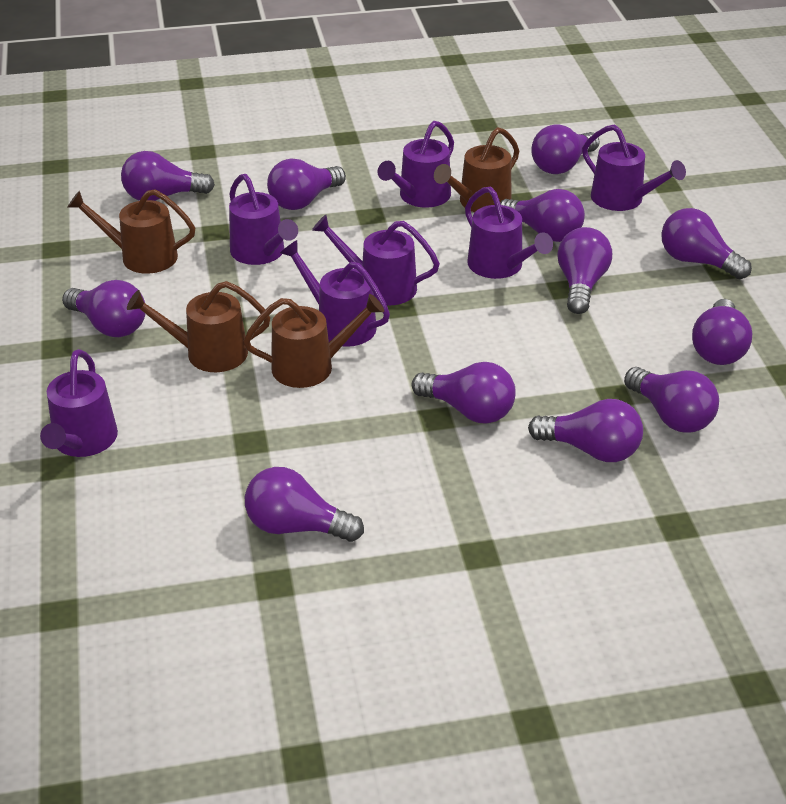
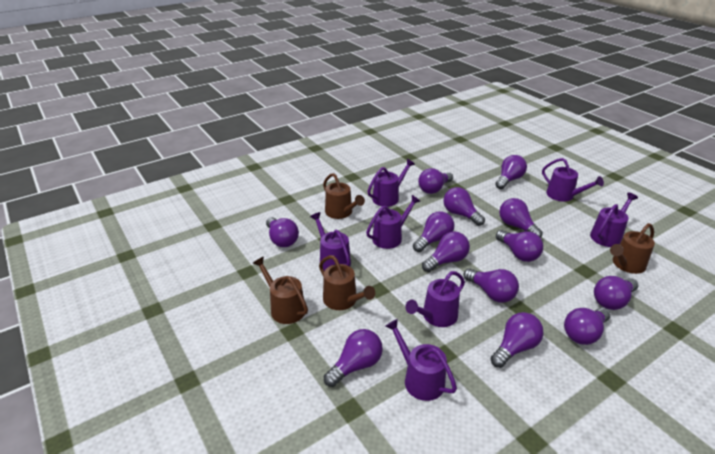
purple light bulb: [62,280,145,337] [121,151,215,201] [245,467,364,542] [267,158,346,210] [412,362,516,424] [500,189,585,242] [528,399,643,462] [531,124,600,174] [557,227,612,314] [624,367,719,433] [661,208,752,279] [692,299,752,365] = 12 -> [266,217,299,247] [324,329,383,387] [413,211,454,252] [418,168,453,194] [422,231,470,272] [444,187,485,226] [464,268,519,302] [490,312,543,368] [495,155,527,189] [496,230,543,262] [499,198,543,238] [564,308,611,345] [594,276,639,310] = 13

